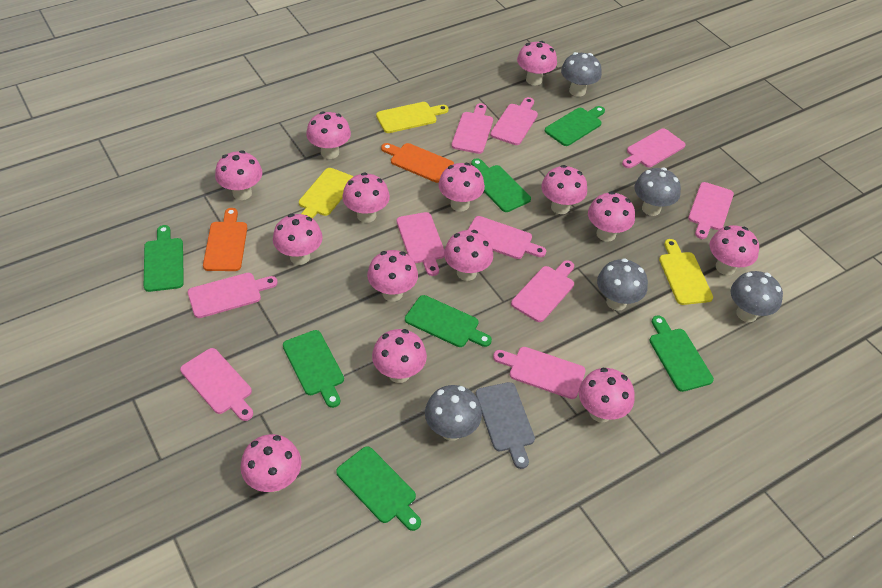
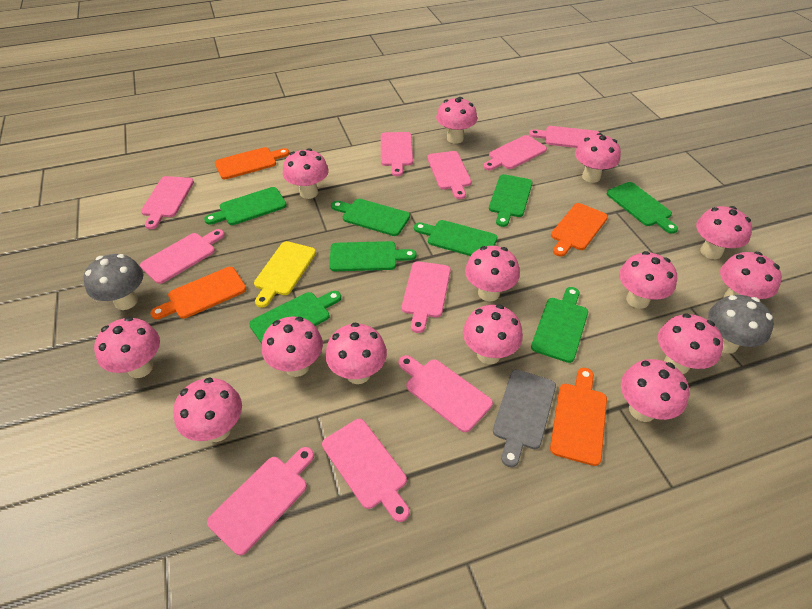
green cutting board: [144,225,184,292] [283,330,344,408] [336,446,421,531] [405,295,492,347] [471,158,531,212] [545,106,605,146] [649,316,714,392] = 7 -> [204,187,287,225] [249,291,341,344] [329,241,417,271] [331,199,410,236] [414,220,498,256] [489,174,533,227] [531,287,588,363] [607,182,678,234] = 8
grey mushroom: [425,385,482,441] [561,52,602,97] [597,258,648,311] [634,167,681,216] [730,271,783,322] = 5 -> [83,254,143,310] [708,295,774,354] = 2
orange cutting board: [203,208,247,271] [381,143,454,183] = 2 -> [150,267,246,319] [215,147,290,179] [550,368,607,466] [551,203,608,257] = 4
yellow cutting board: [299,168,354,219] [376,102,449,133] [659,239,713,305] = 3 -> [254,241,316,308] = 1

